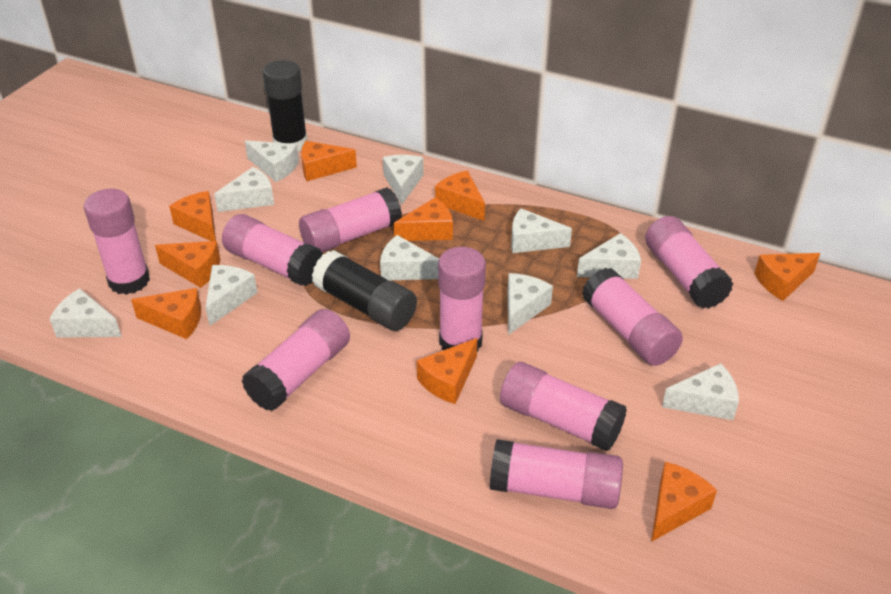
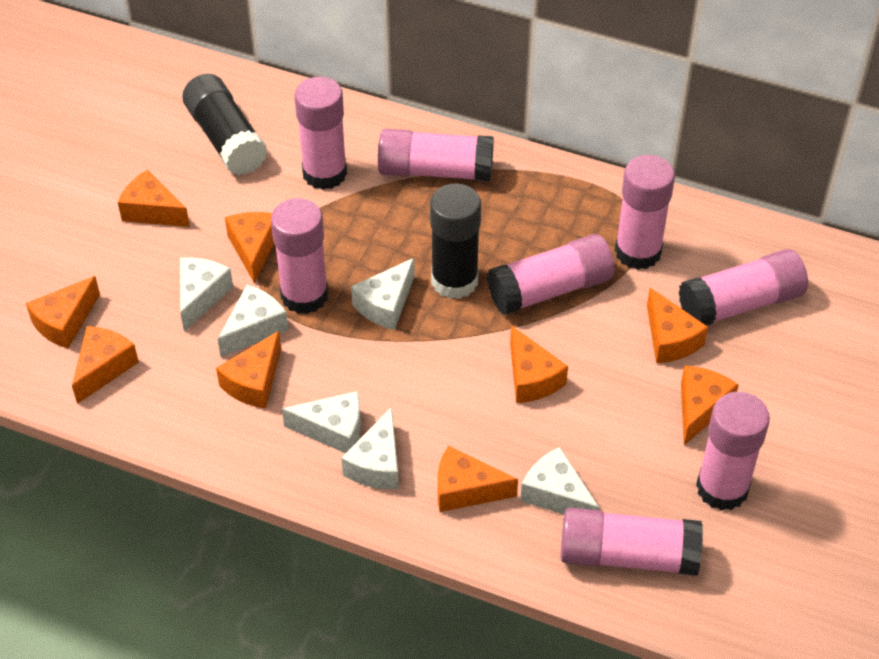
pink glue stick: [84,189,150,295] [222,214,323,286] [242,309,350,411] [299,187,402,252] [438,247,486,352] [490,439,623,509] [500,362,627,451] [582,268,683,366] [645,216,733,309] = 9 -> [271,198,328,314] [294,77,347,190] [378,129,494,182] [487,234,615,315] [561,508,703,576] [615,155,675,270] [679,249,808,326] [696,392,770,511] = 8
white cheese: [50,288,122,338] [205,265,257,326] [214,167,274,212] [245,140,299,182] [380,235,439,280] [383,155,424,205] [508,273,553,335] [511,208,572,253] [577,233,641,279] [662,363,739,420] = 10 -> [180,257,233,332] [218,285,288,357] [282,391,361,453] [341,407,399,489] [351,258,415,330] [521,447,599,514] = 6

